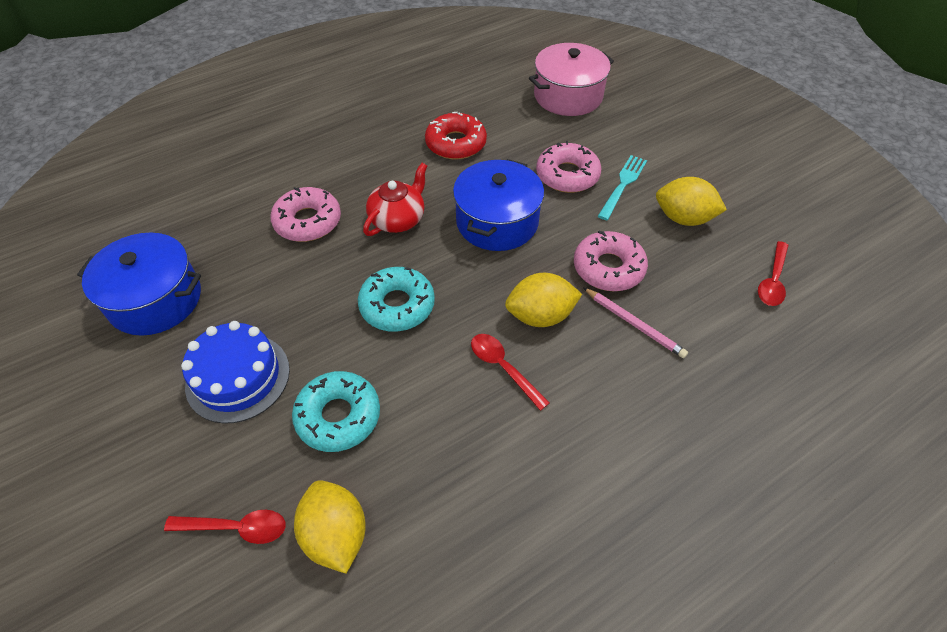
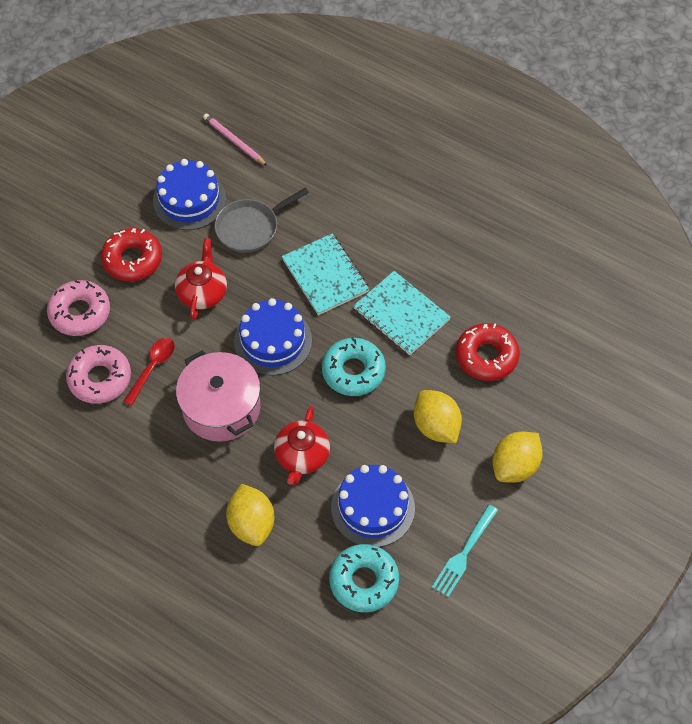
blue cake: [181,321,290,424] = 1 -> [153,159,226,230] [234,298,312,376] [331,465,415,547] = 3
blue pot: [77,232,201,336] [453,159,544,251] = 2 -> none = 0
grey pan: none = 0 -> [215,188,309,253] = 1
pink donut: [270,187,341,242] [536,141,602,193] [574,230,648,291] = 3 -> [47,280,110,336] [66,345,131,404] = 2
red donut: [425,112,487,160] = 1 -> [101,228,162,281] [456,323,520,381] = 2
red spoon: [164,510,286,544] [471,334,550,411] [758,241,789,306] = 3 -> [124,338,175,406] = 1
red teapot: [363,163,427,236] = 1 -> [175,238,227,320] [274,406,330,485] = 2
turquoise notebook: none = 0 -> [282,234,369,315] [353,271,451,355] = 2

